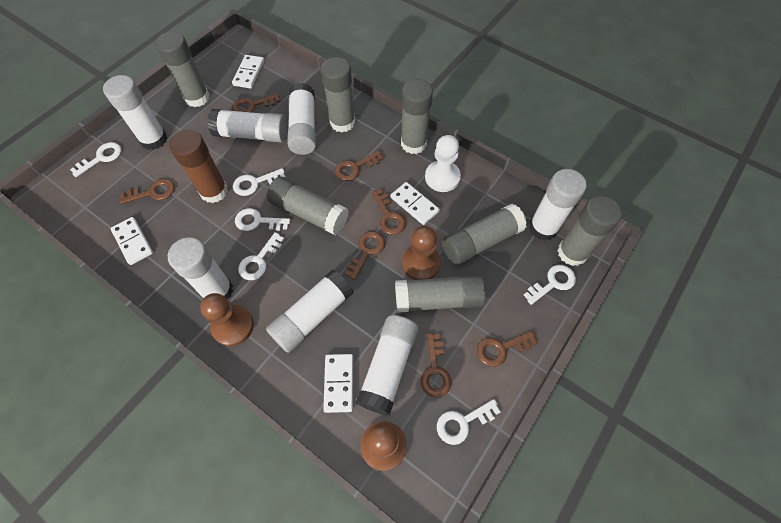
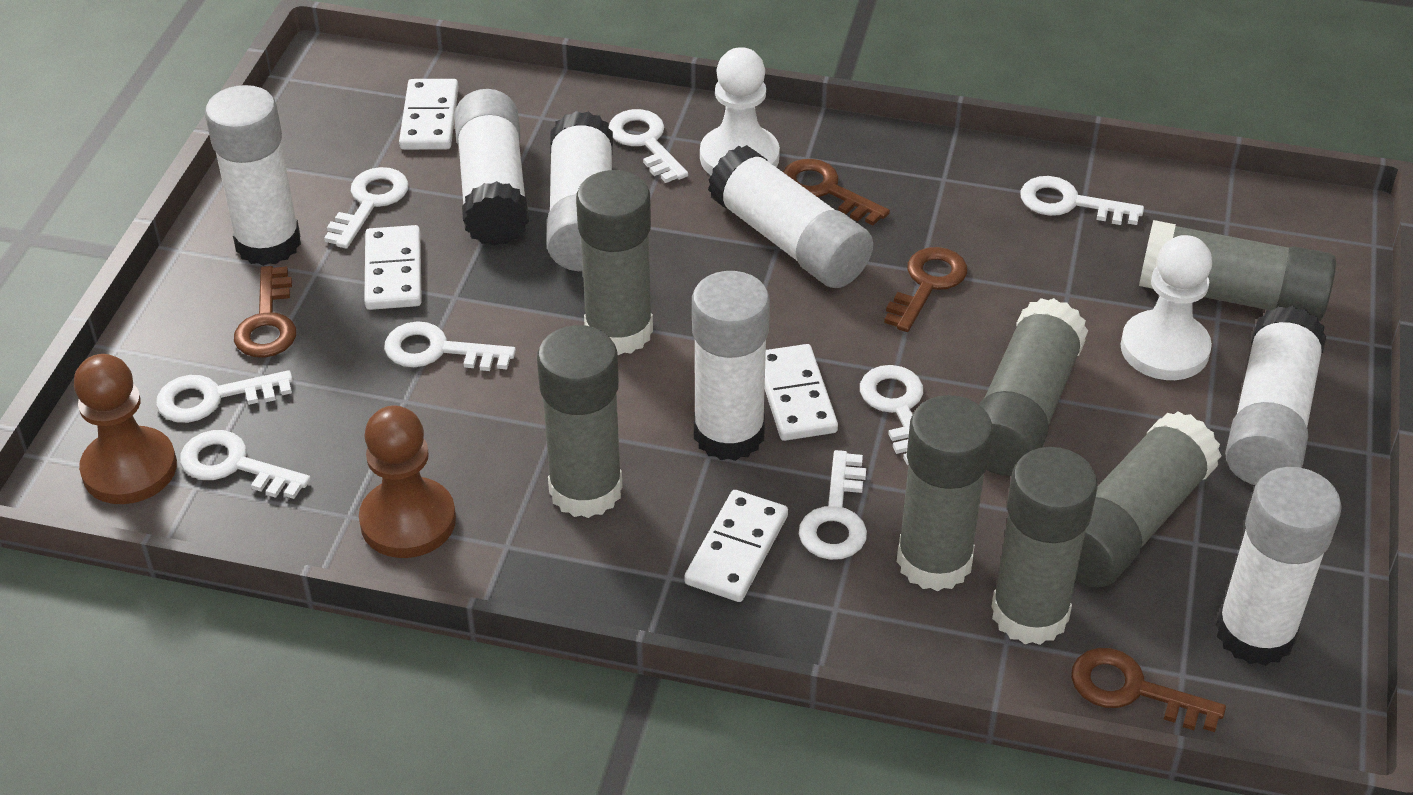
brown glue stick: [169,130,228,203] = 1 -> none = 0
brown key: [119,179,175,204] [232,93,280,113] [335,150,384,181] [345,231,385,280] [372,189,406,235] [421,333,452,397] [477,331,538,367] = 7 -> [234,266,296,358] [783,159,890,225] [884,247,967,332] [1071,648,1226,732] = 4
brown pawn: [200,293,254,346] [360,421,407,471] [402,226,441,280] = 3 -> [74,354,177,504] [359,406,456,558] = 2
white key: [70,142,121,177] [233,168,286,196] [235,208,290,231] [238,232,284,280] [437,399,500,445] [524,265,576,305] = 6 -> [156,370,293,423] [180,430,311,499] [324,167,409,248] [384,321,516,371] [608,109,688,183] [799,450,867,560] [860,365,923,465] [1021,176,1144,225] = 8
white pawn: [425,135,461,192] = 1 -> [700,47,780,175] [1120,235,1212,380] = 2

